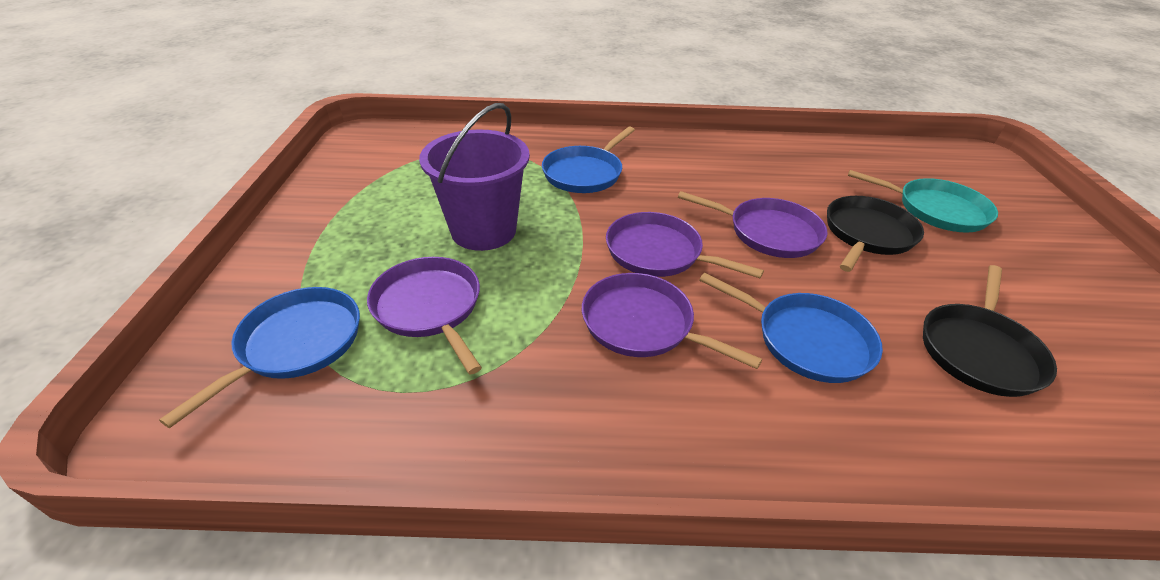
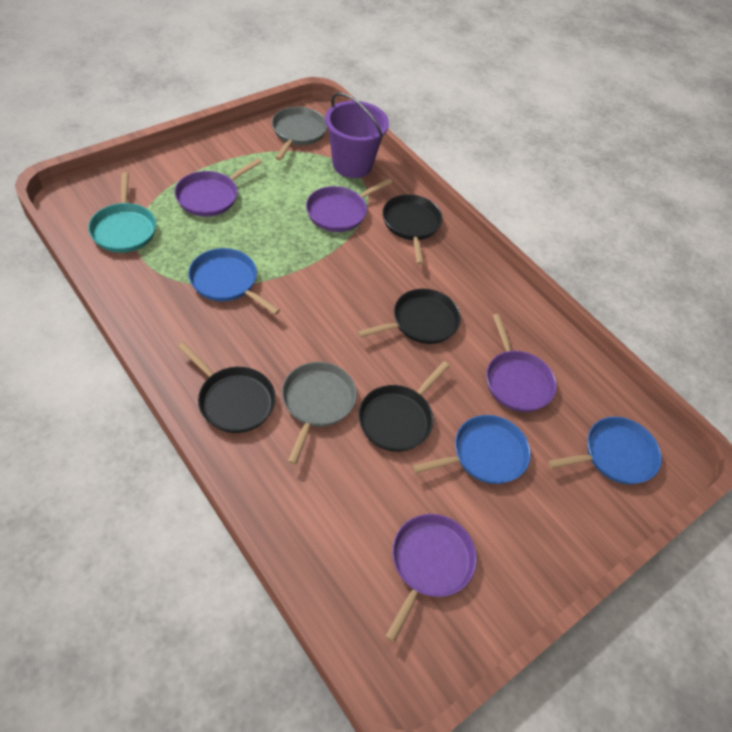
black pan: [827,196,924,272] [923,265,1057,397] = 2 -> [178,342,276,433] [357,289,461,344] [358,361,450,452] [382,194,442,265] = 4
grey pan: none = 0 -> [272,107,327,161] [282,362,357,465] = 2

